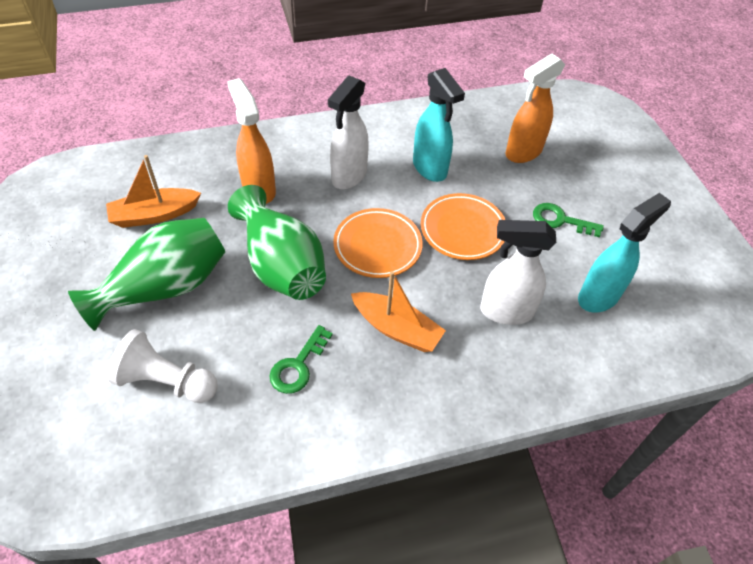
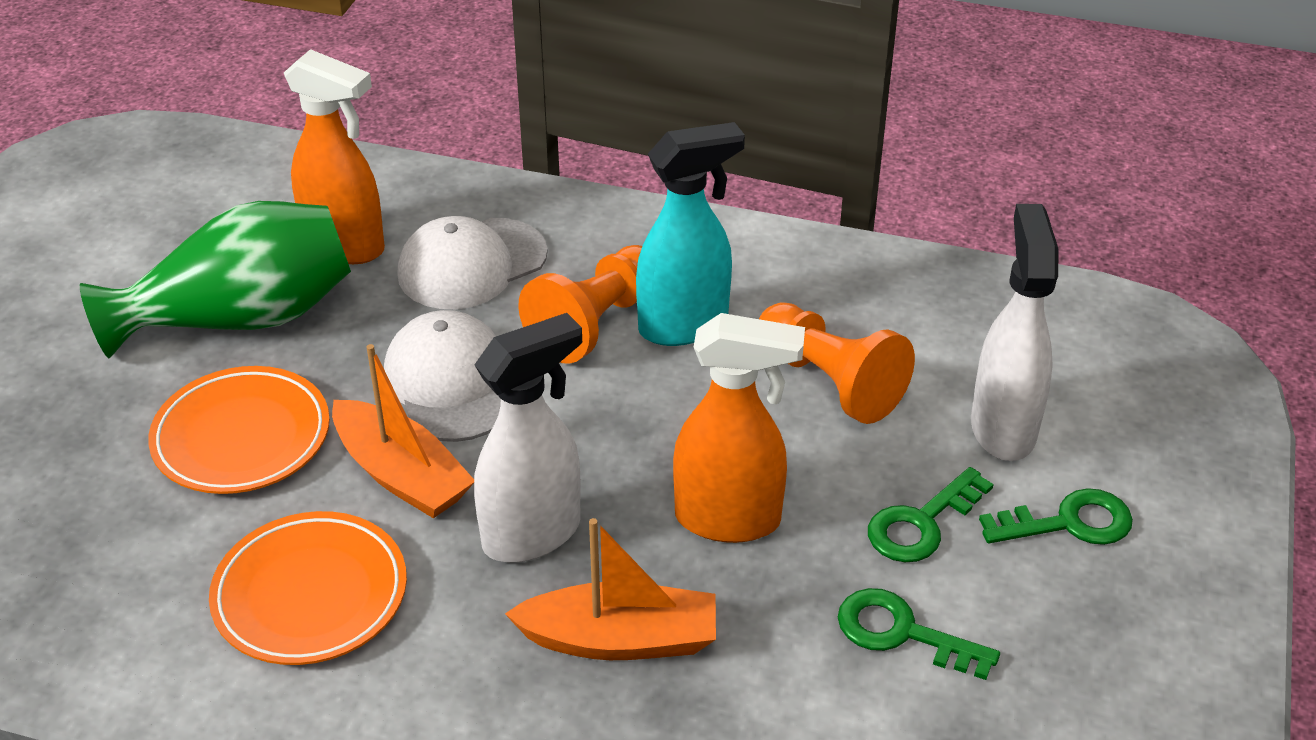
green key: [269,325,333,394] [533,203,604,237] = 2 -> [838,588,1000,680] [868,467,994,562] [979,488,1133,545] = 3
green vase: [68,218,225,331] [228,185,326,300] = 2 -> [80,201,351,358] = 1
orange pawn: none = 0 -> [518,245,642,364] [759,302,915,424] = 2
turquoise spray bottle: [413,68,465,182] [578,193,671,313] = 2 -> [636,122,745,346] = 1
white cap: none = 0 -> [384,310,501,442] [397,216,548,309] = 2
white pawn: [108,329,218,403] = 1 -> none = 0

